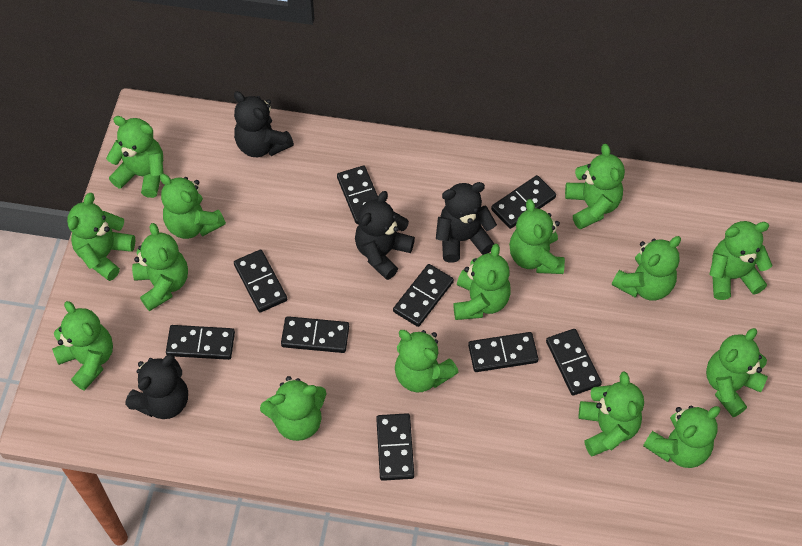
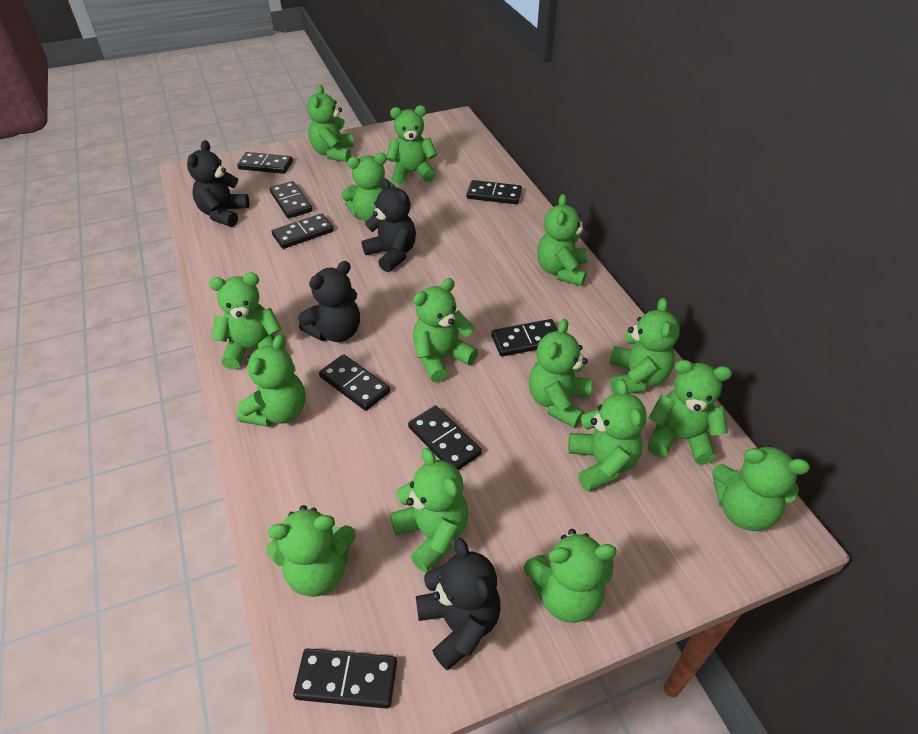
black domino: [166,325,235,360] [234,250,287,313] [281,316,349,353] [337,166,378,224] [376,413,414,481] [393,264,454,327] [468,332,539,372] [491,175,556,229] [546,329,602,396] = 9 -> [237,152,293,174] [270,181,312,218] [271,213,334,249] [293,648,397,709] [319,354,390,411] [408,405,482,470] [466,180,522,204] [491,319,558,357] = 8

